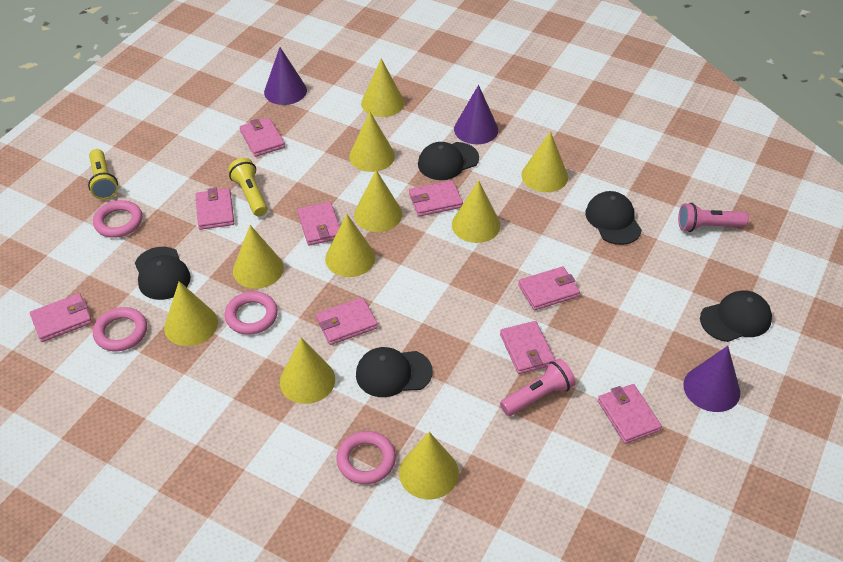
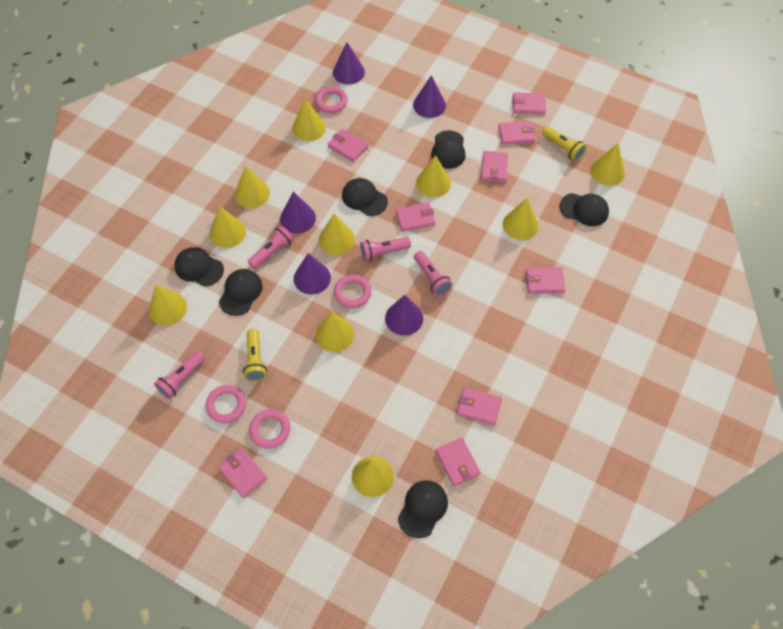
black cap: [135,247,191,300] [356,347,433,397] [418,142,479,180] [586,191,642,245] [700,291,772,342] = 5 -> [174,247,224,287] [219,269,262,316] [342,178,388,216] [398,480,448,538] [431,130,466,169] [559,193,609,226] = 6
pink flashlight: [500,359,576,416] [678,203,749,232] = 2 -> [154,351,205,399] [248,225,294,269] [360,237,411,262] [414,251,452,296] = 4
purple cone: [264,47,307,105] [454,85,498,144] [683,346,740,412] = 3 -> [280,191,316,233] [294,253,331,294] [333,42,365,85] [385,295,423,336] [413,75,446,118] = 5

